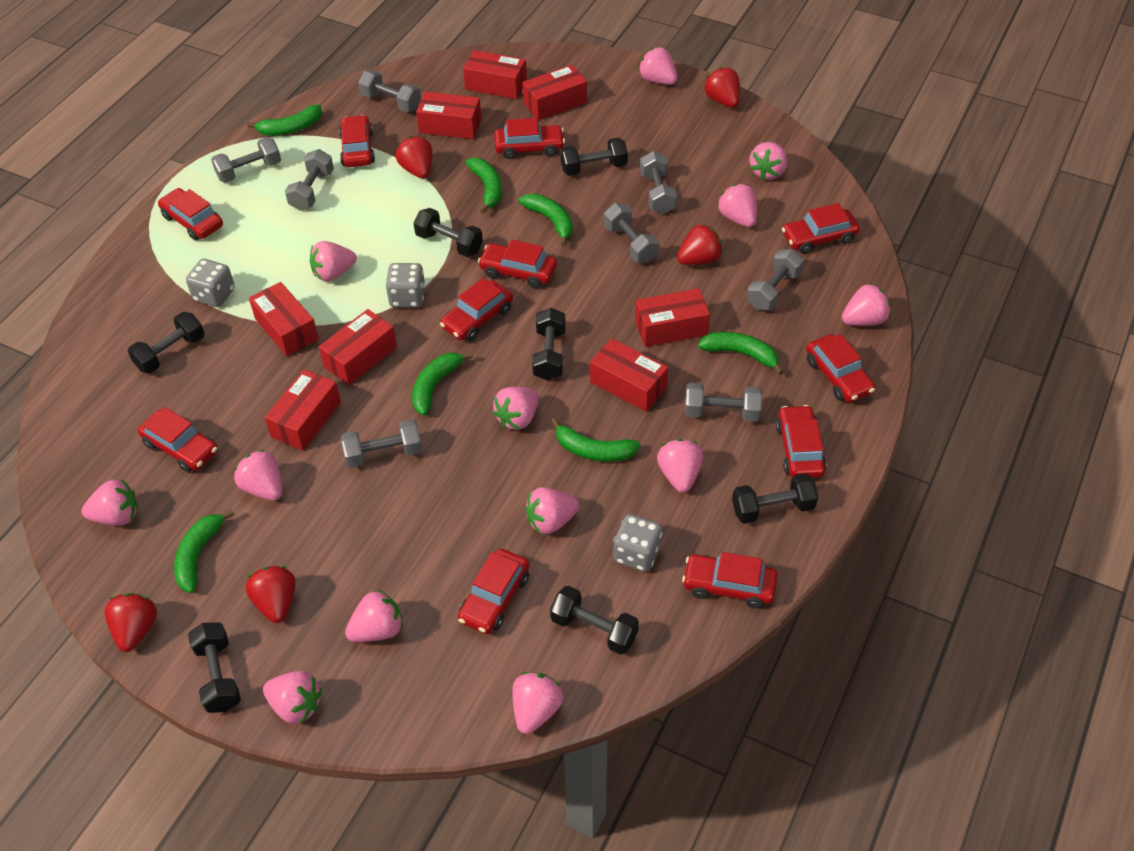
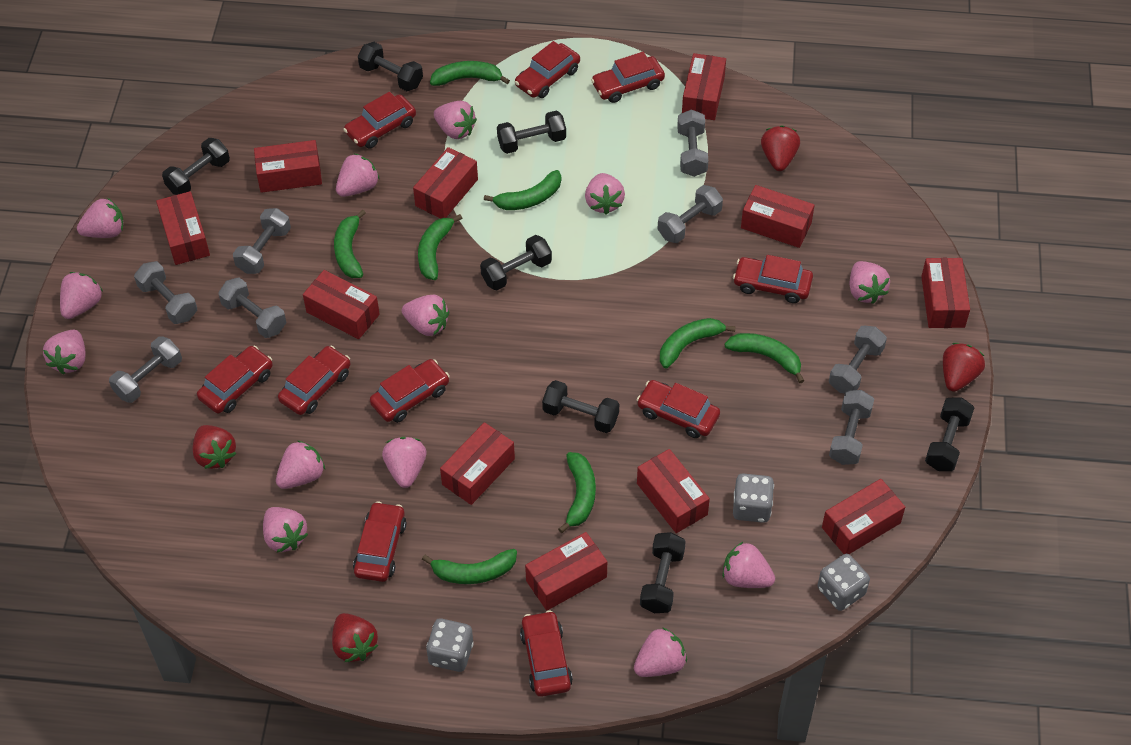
green banana: [174,509,234,593] [247,105,322,136] [412,352,473,415] [466,158,502,214] [519,194,573,246] [551,418,640,462] [698,332,784,375] = 7 -> [334,209,366,278] [418,214,462,280] [422,549,517,584] [430,61,510,86] [484,170,561,210] [558,452,596,533] [660,318,736,368] [725,333,804,383] = 8
red box: [249,282,319,356] [265,369,341,451] [319,309,397,385] [416,92,482,139] [463,50,527,99] [522,65,587,120] [590,338,668,412] [635,288,710,347] = 8 -> [156,191,210,265] [254,140,322,193] [303,270,380,339] [413,147,478,219] [440,422,515,505] [525,532,607,611] [637,449,710,533] [682,53,726,120] [741,185,815,248] [822,479,905,554] [921,258,970,328] = 11
red car: [138,407,218,472] [158,188,223,240] [339,115,375,167] [440,278,513,341] [458,549,530,634] [478,240,557,288] [494,118,565,159] [682,552,778,609] [776,405,827,478] [782,203,860,254] [806,334,875,402] = 11 -> [197,346,273,414] [278,346,351,415] [343,92,416,149] [353,501,407,582] [370,359,450,423] [515,41,580,98] [520,610,573,697] [591,52,665,103] [637,380,720,438] [733,255,813,303] = 10
red strawberry: [104,593,157,652] [246,566,296,623] [396,136,433,179] [677,224,723,265] [704,67,740,108] = 5 -> [192,425,236,469] [332,613,378,662] [761,126,800,171] [943,343,985,392] = 4

